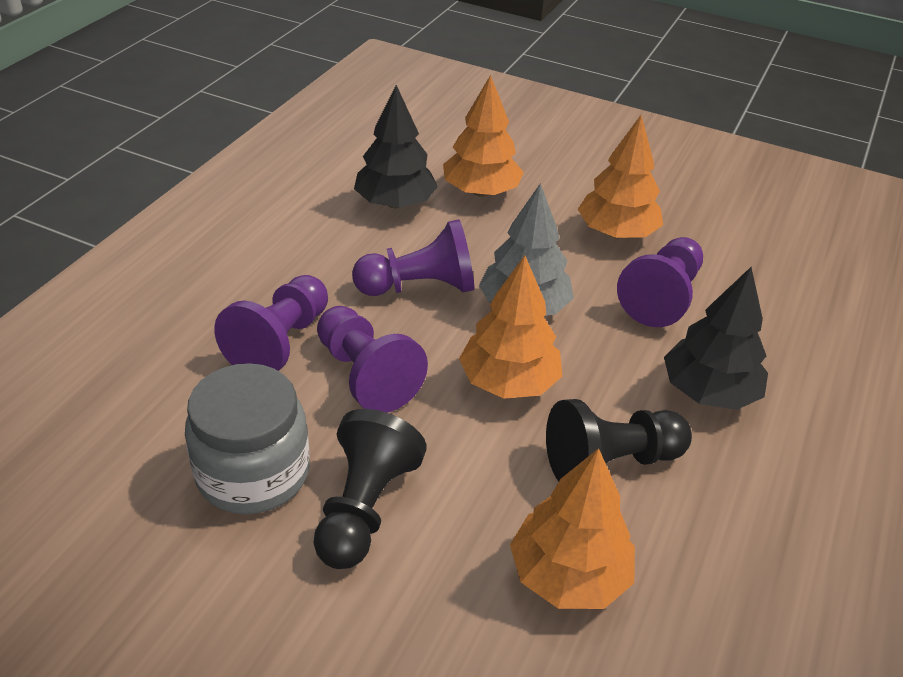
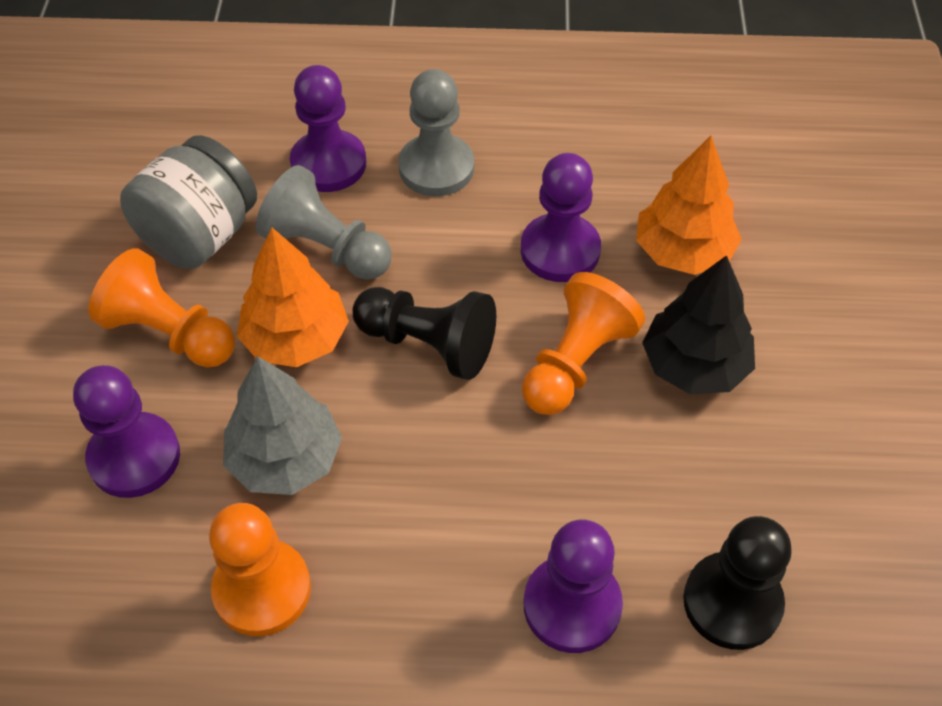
black tree: [354,85,438,208] [664,267,768,410] = 2 -> [642,255,755,394] = 1
grey pawn: none = 0 -> [256,165,392,279] [398,69,474,196] = 2
orange pawn: none = 0 -> [88,248,235,368] [209,503,311,636] [522,272,645,415] = 3
orange tree: [443,75,524,197] [459,255,562,399] [510,448,635,609] [578,115,663,238] = 4 -> [237,228,349,367] [636,136,742,275] = 2

